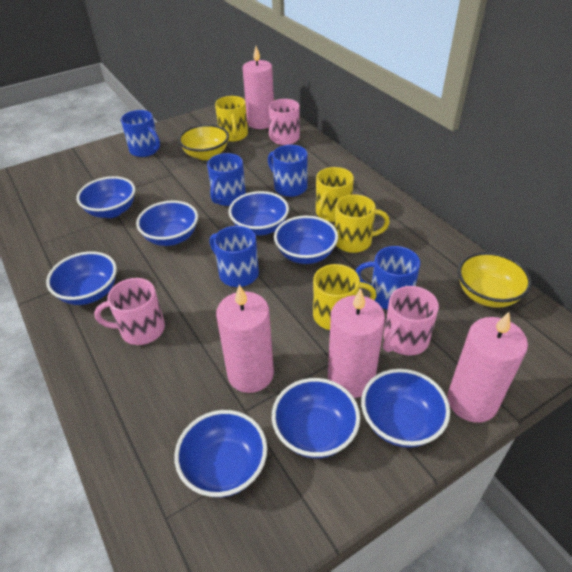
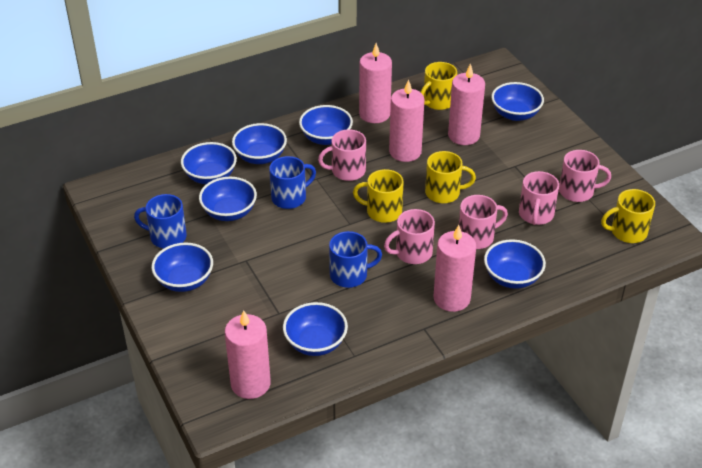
blue mug: [121,110,160,157] [207,153,246,206] [210,226,259,287] [268,145,308,197] [356,246,420,310] = 5 -> [134,194,187,248] [269,156,316,209] [329,231,382,288] = 3
pink candle: [216,285,274,393] [243,46,274,129] [328,288,385,398] [447,312,528,423] = 4 -> [225,310,271,399] [359,43,392,123] [389,79,425,162] [434,225,476,312] [448,63,485,145] = 5
pink mug: [94,278,165,345] [269,99,300,145] [383,286,439,355] = 3 -> [318,129,366,181] [384,209,435,264] [459,195,508,249] [519,171,559,225] [559,150,611,202] = 5
yellow bowl: [178,124,229,160] [458,252,532,308] = 2 -> none = 0

